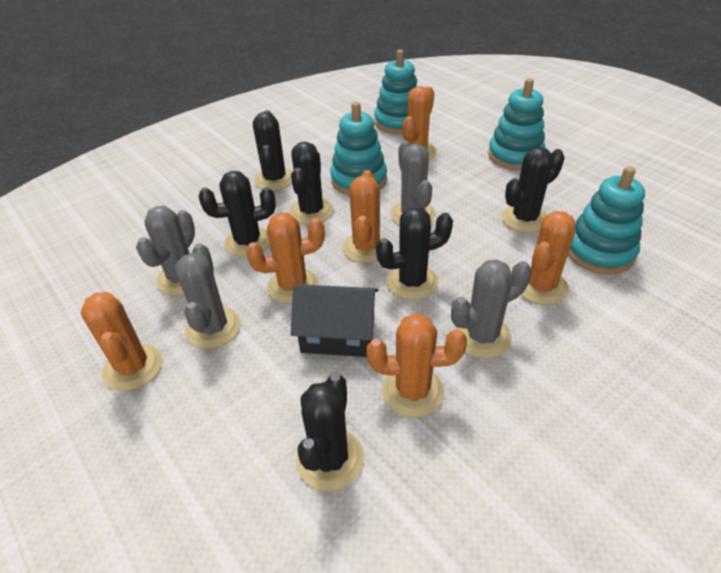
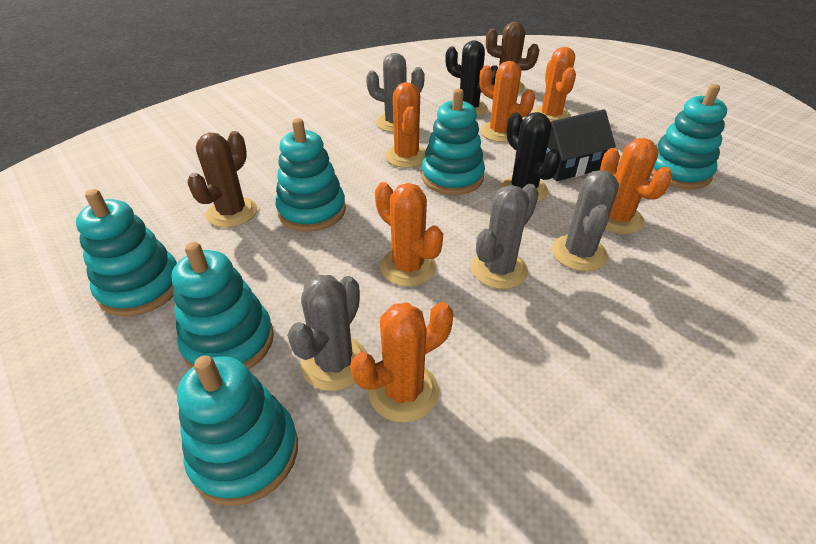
black cactus: [199,171,276,257] [253,110,293,190] [289,142,334,225] [296,374,364,491] [376,208,453,300] [502,147,565,233] = 6 -> [445,40,498,117] [500,112,561,202] = 2
brown cactus: none = 0 -> [187,131,257,228] [486,22,539,93] = 2
turquoise stacking toy: [330,102,387,195] [374,50,417,134] [488,78,545,170] [568,166,645,274] = 4 -> [76,189,177,317] [171,242,274,370] [177,355,298,506] [275,118,346,232] [421,89,485,195] [651,84,727,189] = 6

